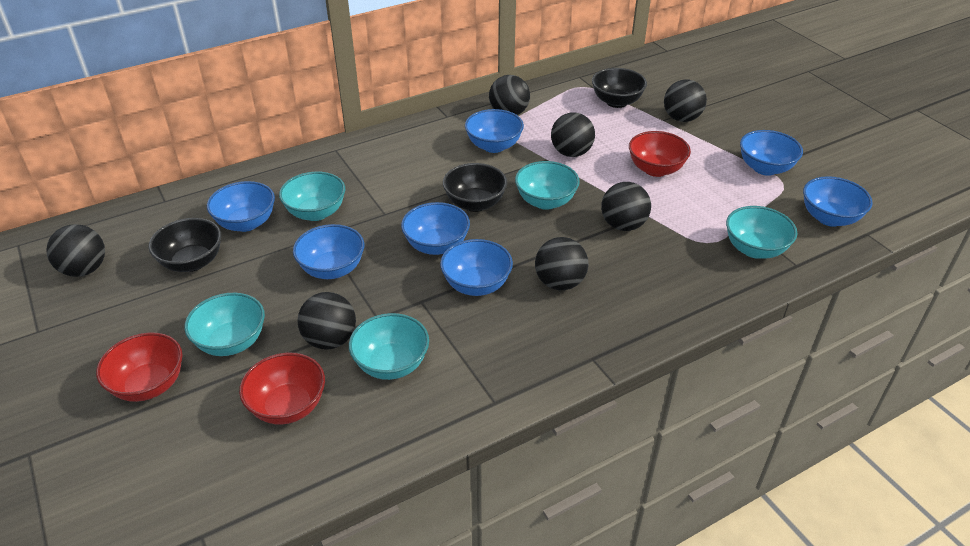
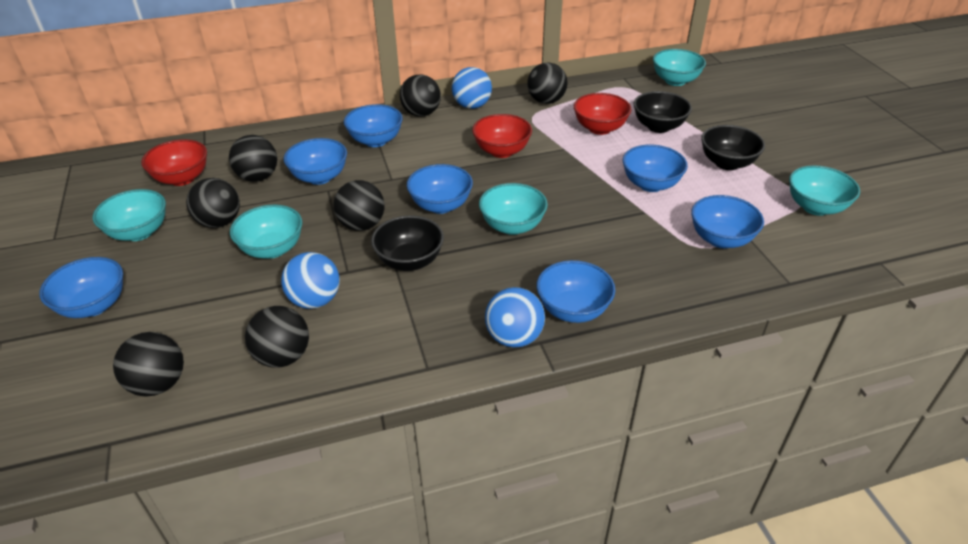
blue ball: none = 0 -> [281,252,340,309] [452,67,492,109] [485,287,545,347] = 3

